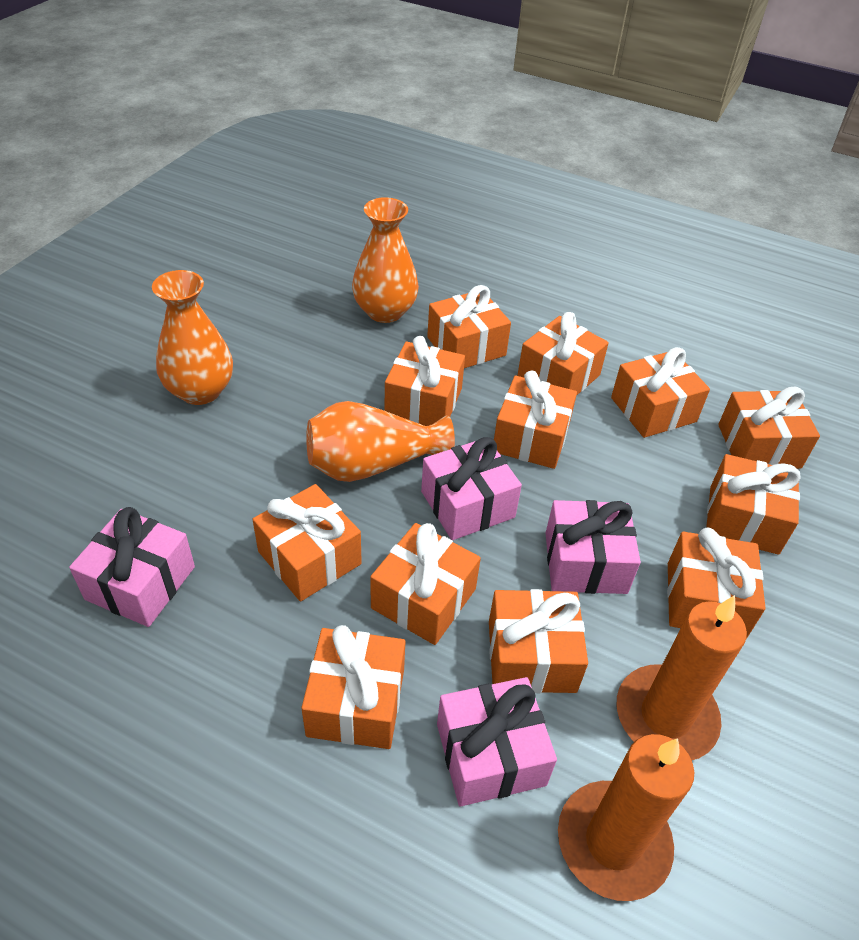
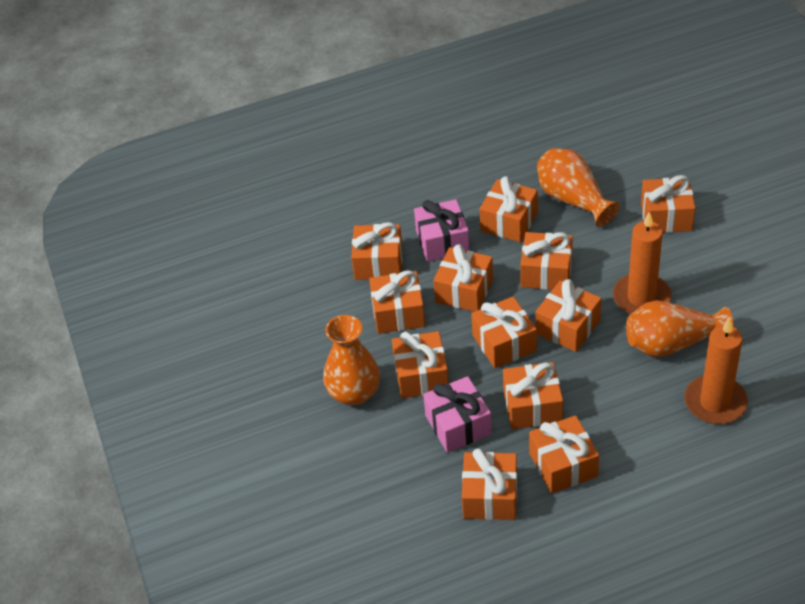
pink gift: [69,507,195,627] [421,437,522,540] [437,677,557,806] [545,500,641,594] = 4 -> [414,199,470,262] [423,376,492,453] = 2

